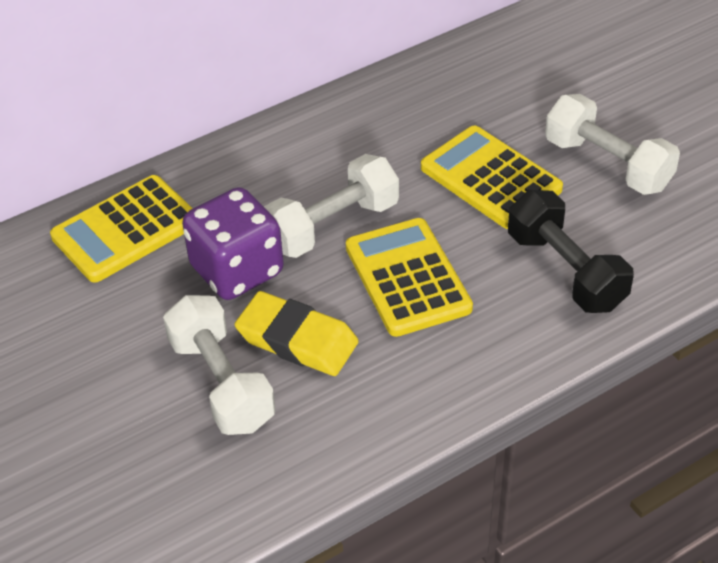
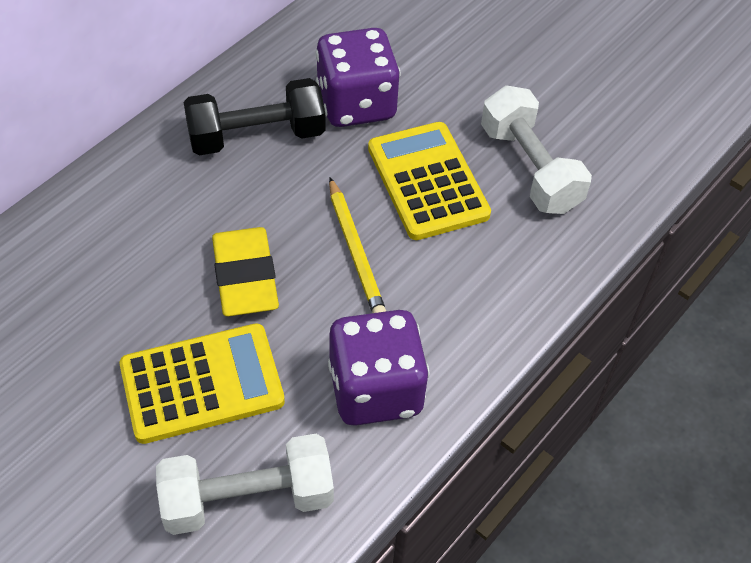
purple dice: [182,187,284,300] = 1 -> [316,28,401,127] [328,310,429,426] = 2
white dumbbell: [163,295,276,435] [264,154,399,258] [545,94,680,195] = 3 -> [156,434,334,535] [481,85,592,214] = 2
yellow calculator: [50,175,193,283] [346,218,473,337] [421,125,563,229] = 3 -> [120,323,285,444] [368,122,491,240] = 2
yellow pencil: none = 0 -> [329,178,386,313] = 1

